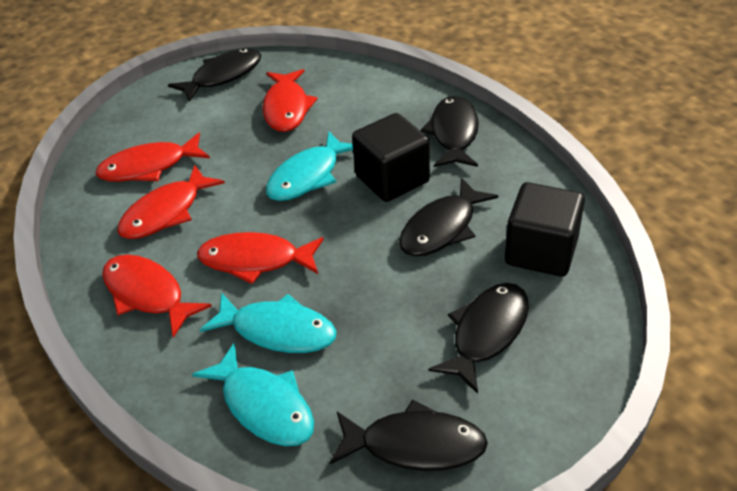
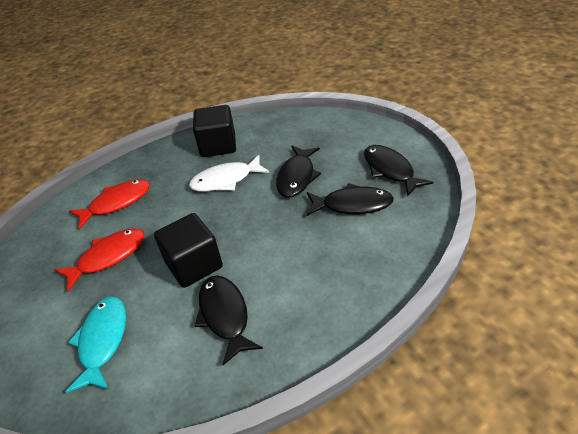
black fish: [168,49,261,102] [330,399,488,471] [399,178,498,256] [421,96,479,167] [428,283,529,394] = 5 -> [195,275,263,365] [276,146,321,198] [307,183,394,216] [364,145,433,196] = 4
red fish: [96,133,210,182] [102,255,212,338] [117,165,225,239] [197,232,324,284] [263,69,318,132] = 5 -> [55,229,145,292] [69,179,150,229] = 2
turquoise fish: [192,343,314,446] [200,292,336,353] [266,132,353,201] = 3 -> [66,296,126,393] = 1
white fish: none = 0 -> [189,155,269,192] = 1

